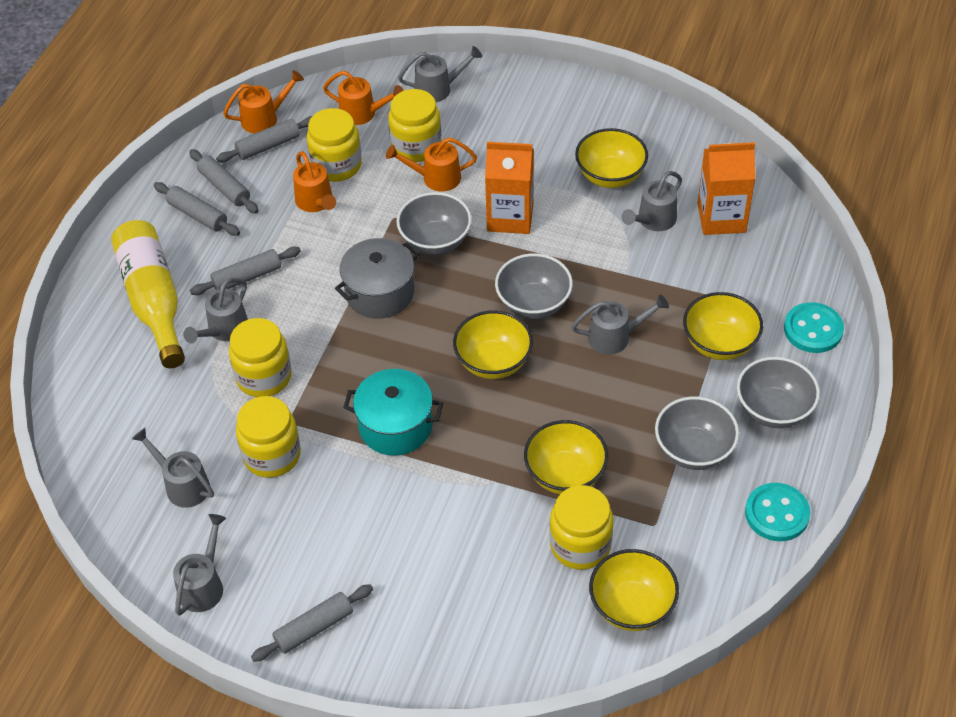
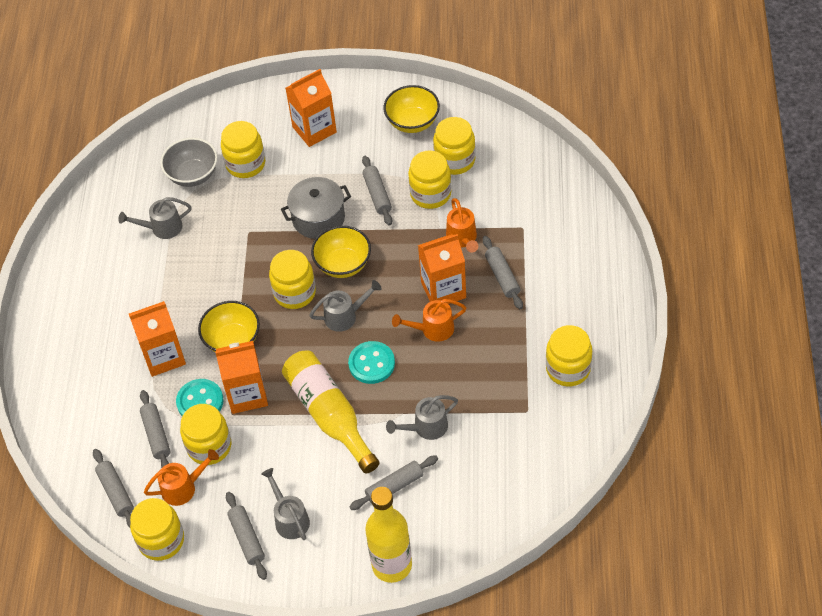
grey bowl: [397,192,472,255] [495,254,573,319] [655,396,739,470] [737,357,820,428] = 4 -> [160,138,218,187] = 1
grey rolling pin: [154,182,240,236] [189,149,259,214] [190,246,301,295] [216,116,312,163] [251,584,373,662] = 5 -> [93,449,134,528] [140,390,171,468] [226,492,267,580] [350,455,438,510] [362,156,392,226] [483,236,523,309] = 6
grey watering can: [132,428,214,508] [173,514,226,616] [183,278,248,343] [398,46,482,102] [572,295,669,355] [621,171,682,231] = 6 -> [118,197,191,239] [261,468,310,540] [309,280,382,332] [386,395,458,440] = 4
orange carton: [485,142,534,234] [698,142,756,235] = 2 -> [129,301,186,377] [215,341,268,414] [286,69,337,147] [418,234,466,304] = 4
orange watering can: [223,70,304,134] [293,151,336,212] [323,71,404,125] [386,138,477,192] = 4 -> [144,449,219,506] [392,299,466,342] [446,198,478,252] = 3
turquoise pot: [343,369,443,456] = 1 -> none = 0
yellow bottle: [111,220,185,368] = 1 -> [282,351,380,474] [365,487,412,583] = 2
yellow bowl: [453,310,533,379] [524,420,608,494] [575,128,648,188] [589,549,679,631] [683,292,763,360] = 5 -> [198,301,260,352] [311,226,371,278] [383,85,440,133] = 3
yellow jar: [229,318,292,397] [236,396,301,478] [307,108,362,182] [388,89,441,162] [549,485,613,570] = 5 -> [130,498,184,561] [180,404,231,465] [221,121,265,178] [269,250,316,309] [408,151,451,209] [433,117,476,175] [546,325,592,386] = 7

